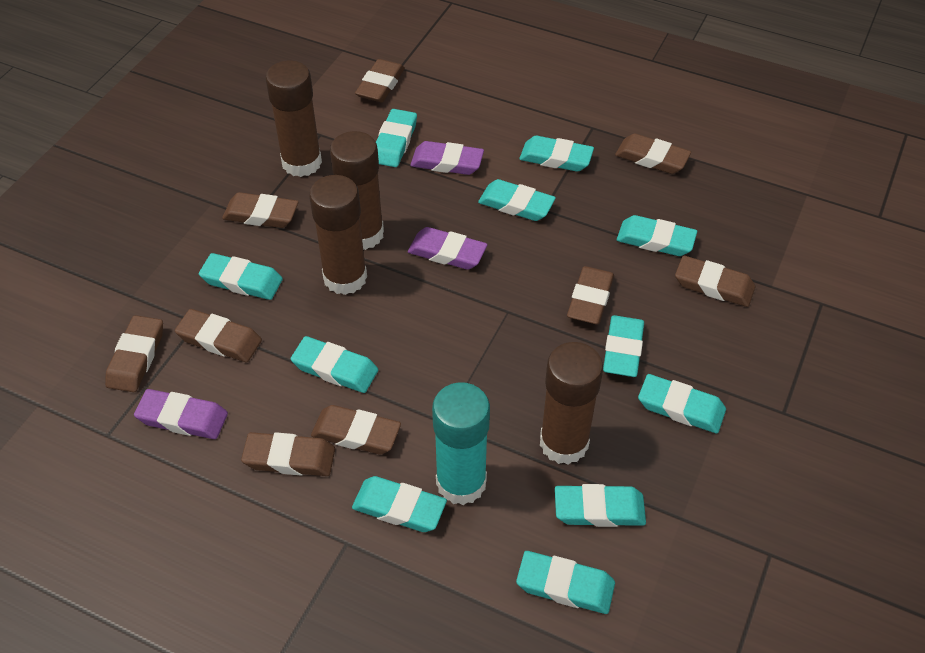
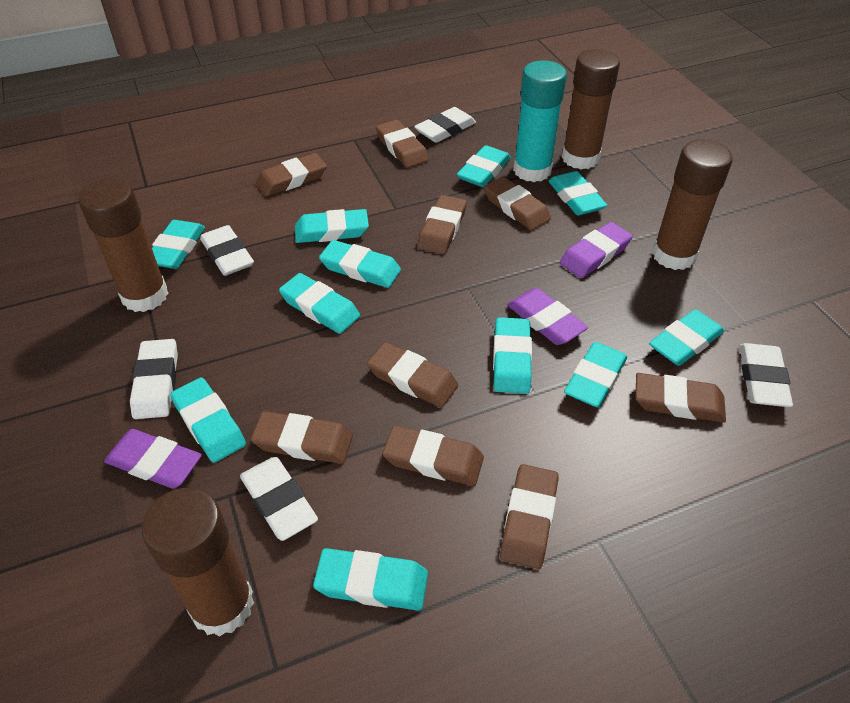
white eraser: none = 0 -> [130,339,178,419] [200,225,254,276] [240,457,318,541] [414,107,476,143] [740,343,793,407] = 5

